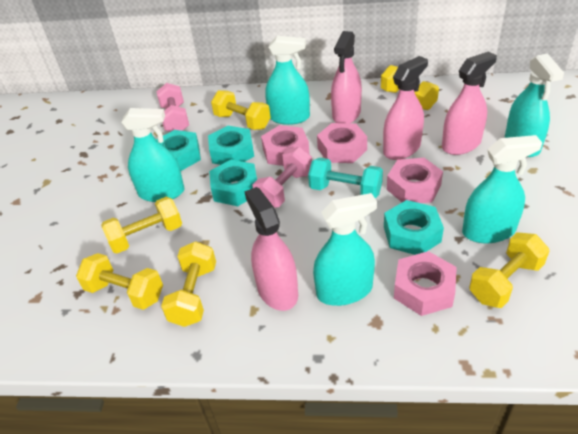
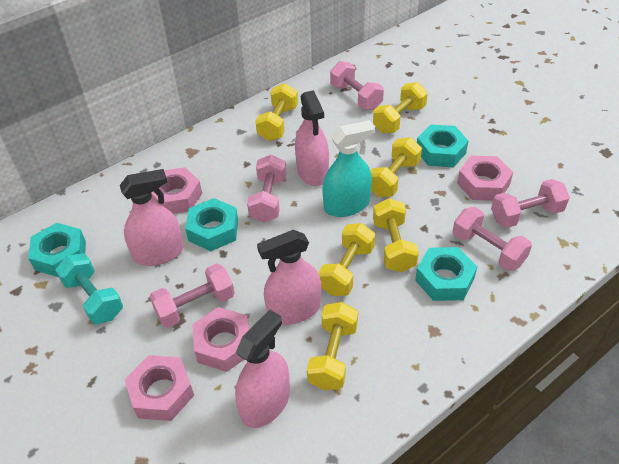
pink dumbbell: [156,83,189,132] [253,147,312,208] = 2 -> [150,263,235,328] [247,155,287,223] [330,61,384,110] [453,207,532,271] [491,179,570,228] = 5
turquoise spray bottle: [121,108,184,202] [265,36,310,125] [313,193,377,306] [462,135,542,243] [505,54,564,157] = 5 -> [322,120,375,217] = 1

